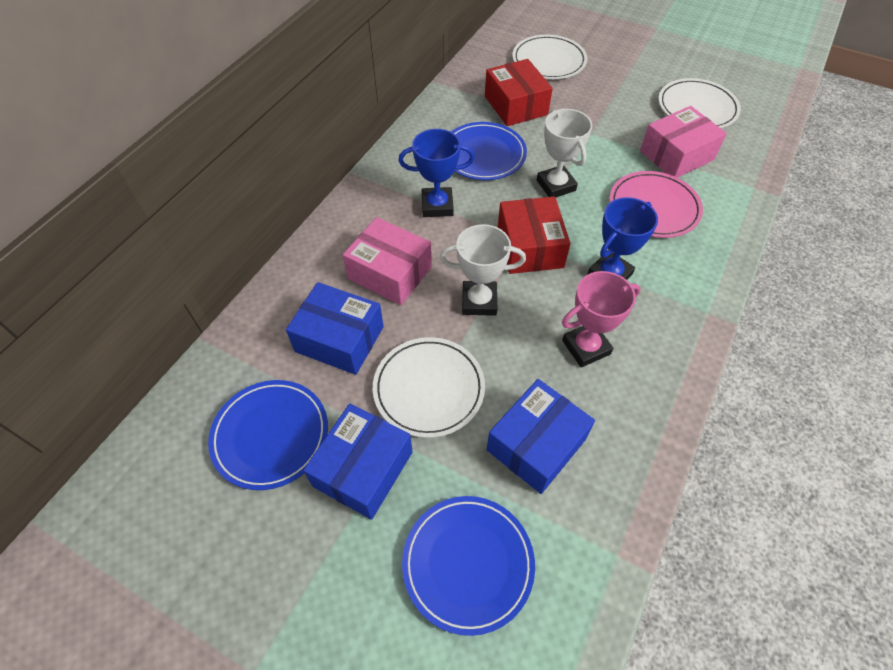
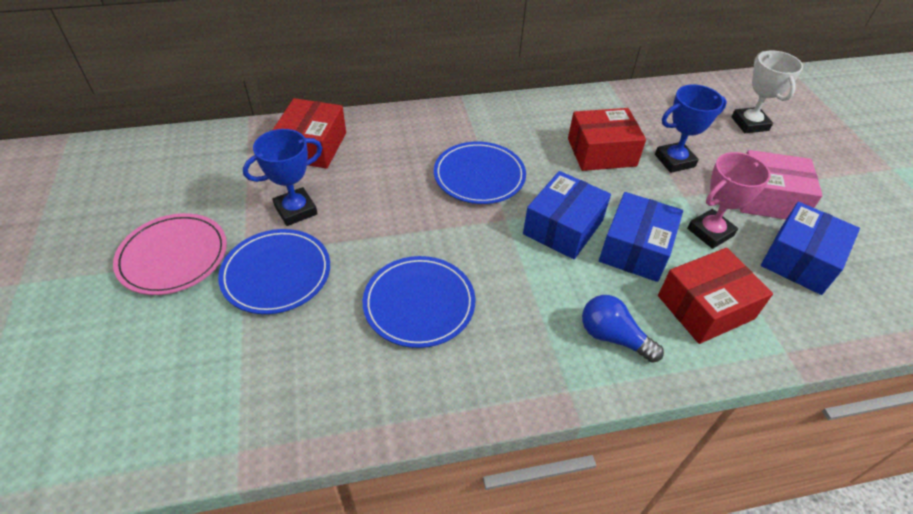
blue light bulb: none = 0 -> [582,295,664,363] = 1
pink box: [343,217,432,305] [640,106,727,178] = 2 -> [740,150,823,219] = 1
red box: [485,59,553,126] [498,197,571,274] = 2 -> [273,98,346,169] [568,108,646,171] [658,248,773,344] = 3
white plate: [373,337,485,438] [512,35,587,79] [658,78,741,128] = 3 -> none = 0
white trophy: [440,224,526,316] [537,109,592,197] = 2 -> [731,51,803,133] = 1

